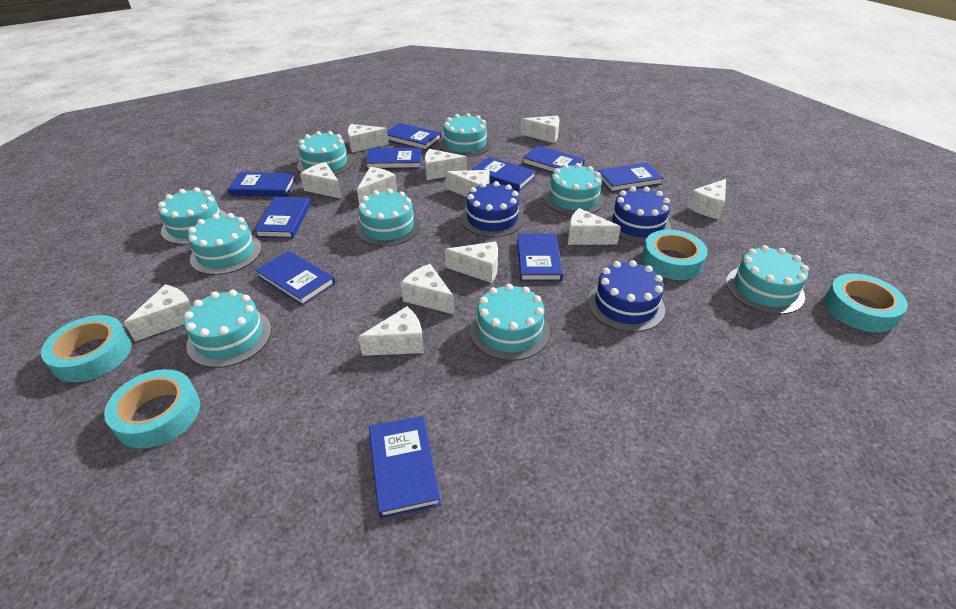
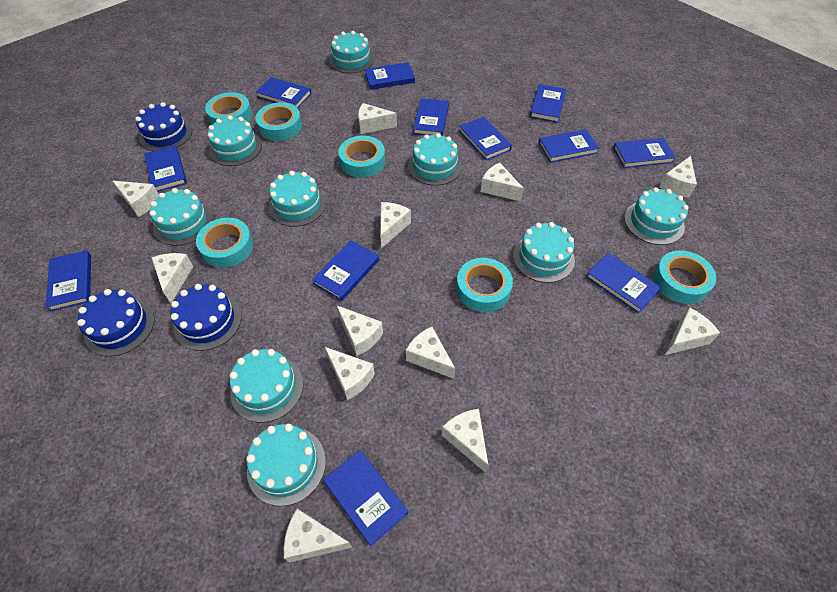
blue book: [228,172,296,196] [254,197,311,238] [255,251,335,306] [365,148,422,169] [369,416,441,519] [387,123,441,151] [472,157,536,191] [517,233,563,281] [522,145,585,173] [598,163,664,192] = 10 -> [46,250,91,312] [144,146,187,192] [256,77,312,109] [312,240,379,301] [323,450,408,546] [365,62,415,90] [413,98,449,136] [459,117,512,160] [530,84,567,123] [539,129,599,163] [586,253,661,313] [613,138,676,168] = 12
turquoise tape: [41,315,132,382] [104,369,200,448] [642,230,708,280] [824,274,908,332] = 4 -> [196,218,253,268] [205,92,252,125] [256,102,302,141] [338,136,385,177] [456,258,513,312] [653,250,716,304] = 6

